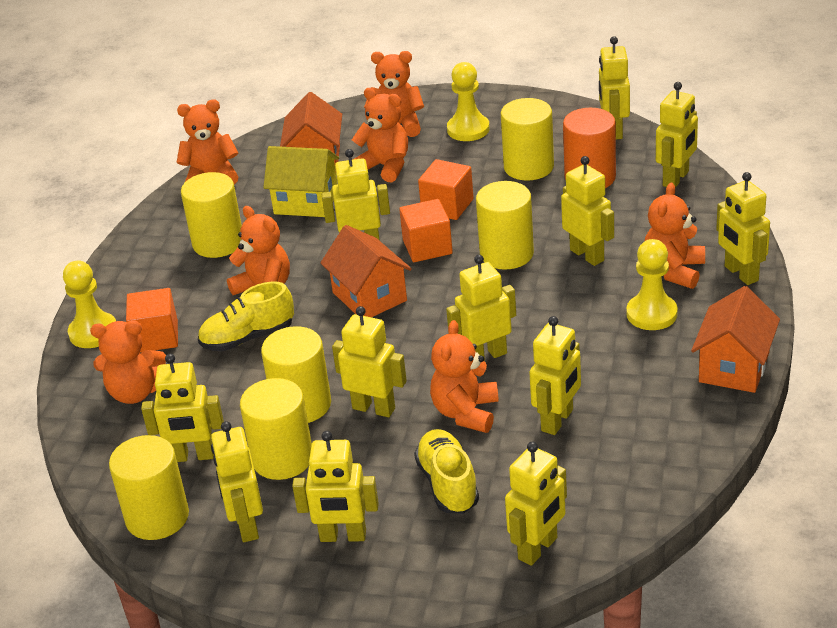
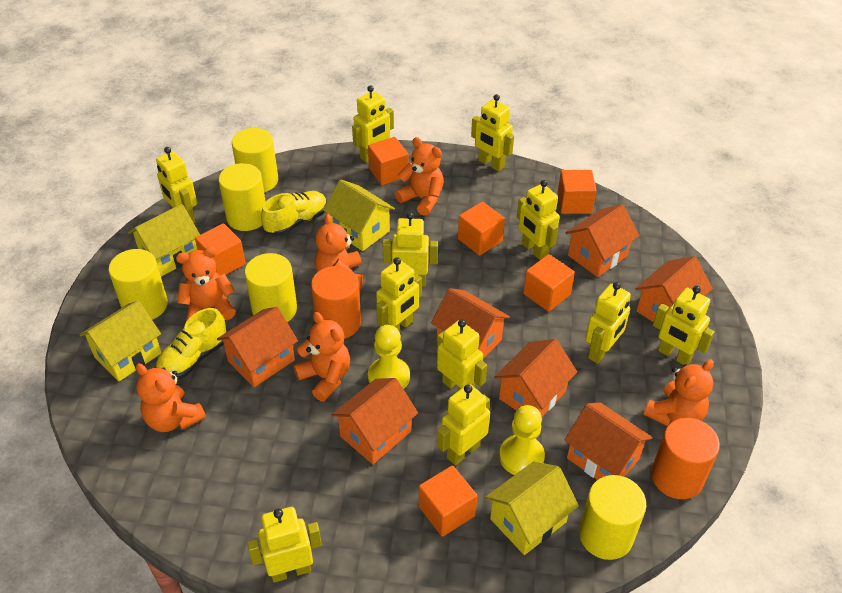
orange cube: [126,288,178,353] [399,199,453,262] [418,159,474,220] = 3 -> [195,223,246,276] [368,137,409,185] [419,466,477,537] [458,202,505,256] [523,254,575,312] [557,170,597,214] = 6
orange cylinder: [563,108,616,188] = 1 -> [311,266,361,339] [651,418,720,499] = 2
orange house: [280,92,342,170] [321,225,412,317] [691,286,780,393] = 3 -> [217,307,298,387] [331,378,418,464] [431,288,510,359] [494,339,577,417] [564,402,653,480] [566,204,639,277] [636,256,713,322] = 7
orange teddy bear: [90,320,166,404] [177,99,239,185] [227,206,290,295] [352,88,408,182] [364,51,424,137] [430,320,499,433] [645,183,705,289] = 7 -> [136,363,206,432] [176,247,236,322] [293,312,350,402] [314,214,363,289] [395,137,444,216] [644,359,714,426] = 6
yellow cylinder: [109,435,189,540] [181,172,242,258] [240,378,312,480] [261,326,331,423] [476,181,534,270] [501,98,554,181] = 6 -> [108,249,168,320] [219,163,266,231] [232,128,278,192] [244,253,297,322] [579,475,646,560] = 5
yellow house: [263,146,339,217] = 1 -> [80,301,161,382] [128,204,200,277] [323,179,395,251] [485,461,579,555] = 4
yellow pawn: [63,260,116,348] [447,62,490,141] [626,239,678,330] = 3 -> [368,325,410,389] [499,405,545,475] = 2
yellow robot: [141,354,224,462] [211,421,263,542] [292,431,379,542] [322,149,390,241] [332,306,407,417] [446,255,516,362] [505,442,567,566] [529,316,581,435] [561,156,614,266] [599,36,630,139] [656,82,698,188] [716,172,770,285] = 12 -> [156,147,197,223] [247,507,322,583] [352,85,394,162] [376,257,422,330] [382,212,438,287] [437,319,487,392] [437,384,490,465] [471,94,514,172] [517,180,560,260] [585,282,631,364] [653,286,715,365] = 11

